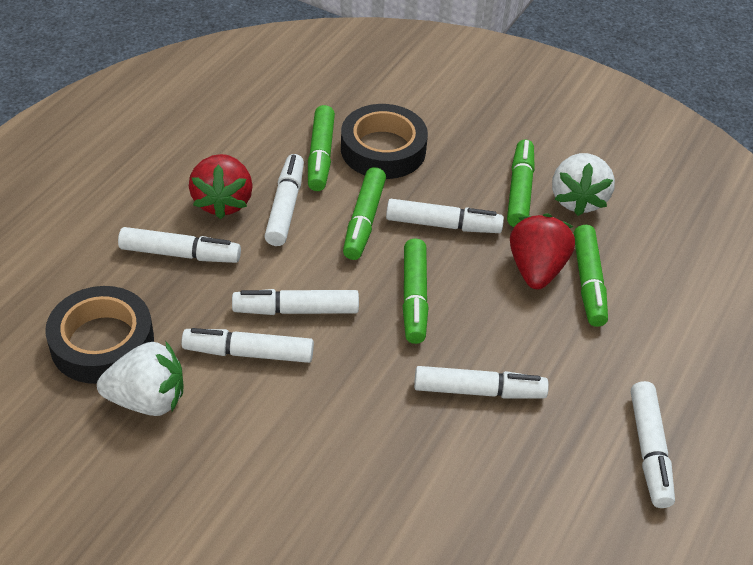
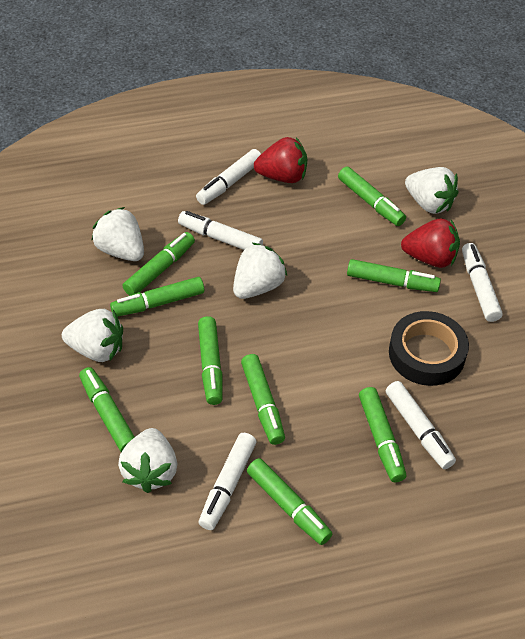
black tape: [45,286,154,384] [341,104,428,179] = 2 -> [389,311,469,386] = 1
green marker: [308,105,335,191] [343,167,386,260] [402,238,429,344] [507,140,535,227] [574,225,608,327] = 5 -> [79,367,135,452] [110,277,204,316] [123,232,195,296] [198,316,223,405] [241,354,285,445] [247,458,332,545] [338,166,406,226] [347,259,441,292] [359,387,406,482] = 9
white marker: [118,227,241,263] [181,328,314,363] [232,289,359,315] [264,154,304,246] [386,199,504,233] [414,366,549,399] [631,381,675,508] = 7 -> [178,211,263,250] [196,149,261,205] [199,433,256,530] [386,381,456,469] [462,243,503,322] = 5
white strawberry: [97,342,184,416] [552,153,615,216] = 2 -> [62,309,123,362] [91,207,144,261] [118,428,177,493] [233,242,287,299] [405,167,459,214] = 5

